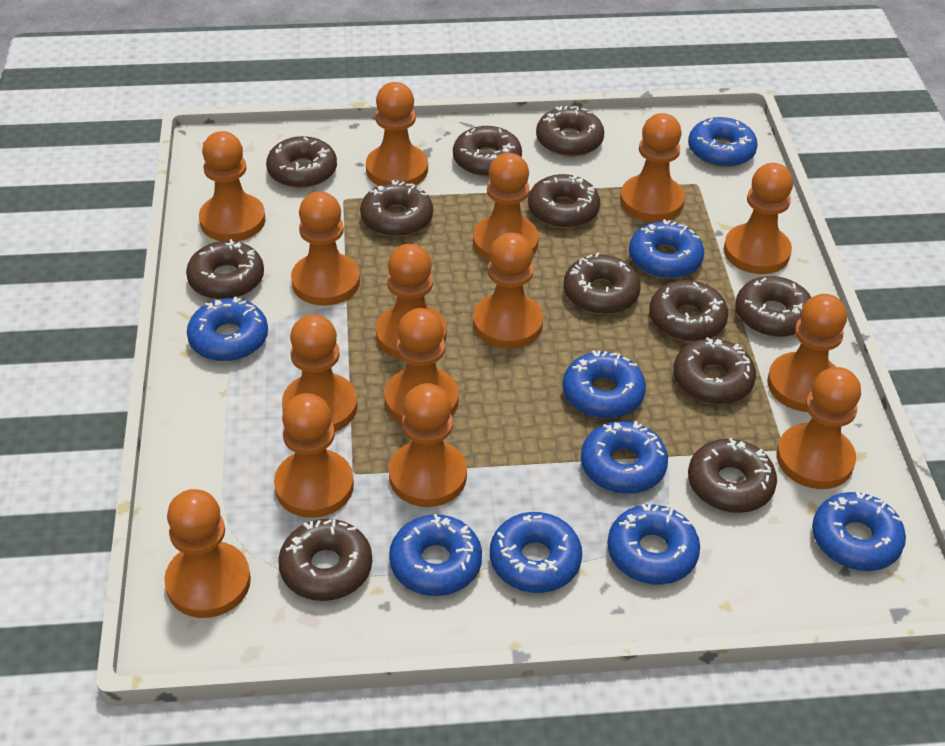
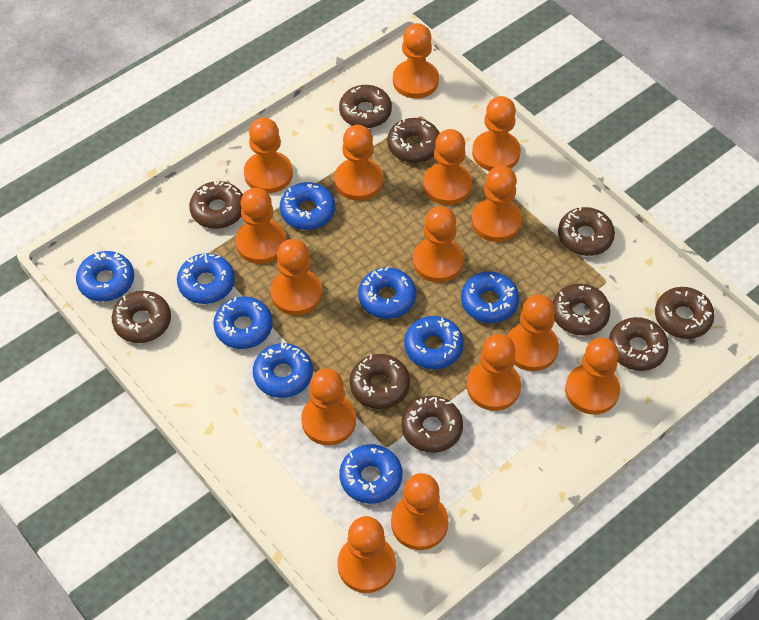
brown donut: [186,239,264,300] [266,136,337,188] [278,519,372,601] [360,180,433,237] [453,126,522,177] [528,174,600,228] [536,106,604,157] [563,252,641,314] [649,280,728,342] [673,337,756,404] [688,438,777,513] [735,276,811,337] = 12 -> [112,291,171,343] [189,180,243,229] [339,85,392,128] [350,354,410,409] [387,118,440,163] [401,396,463,453] [553,283,611,336] [558,206,615,256] [609,317,669,371] [655,287,715,339] = 10

